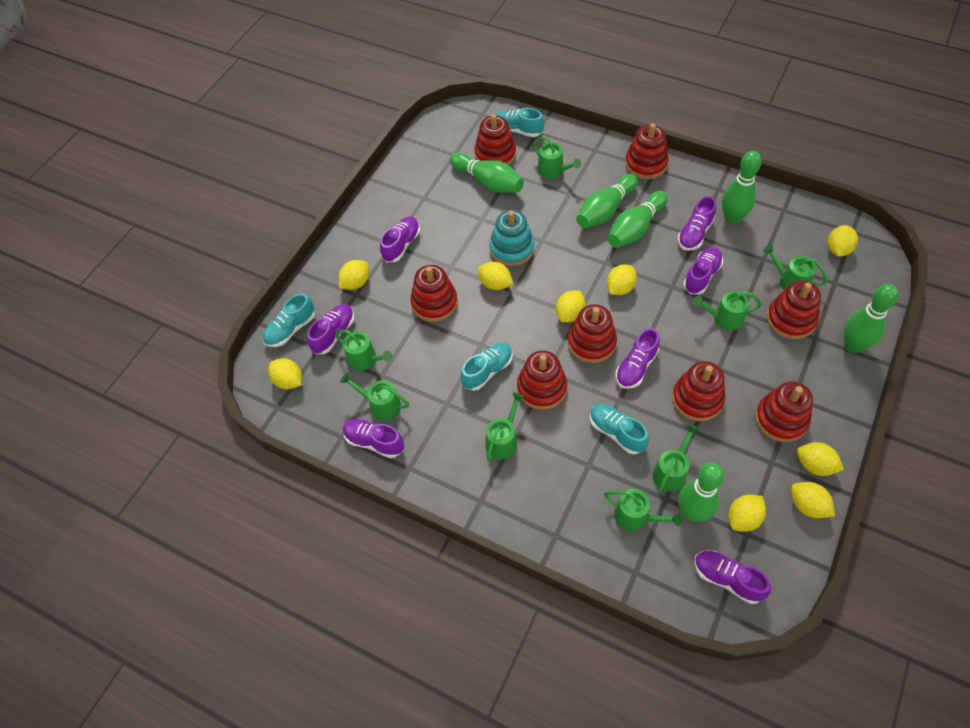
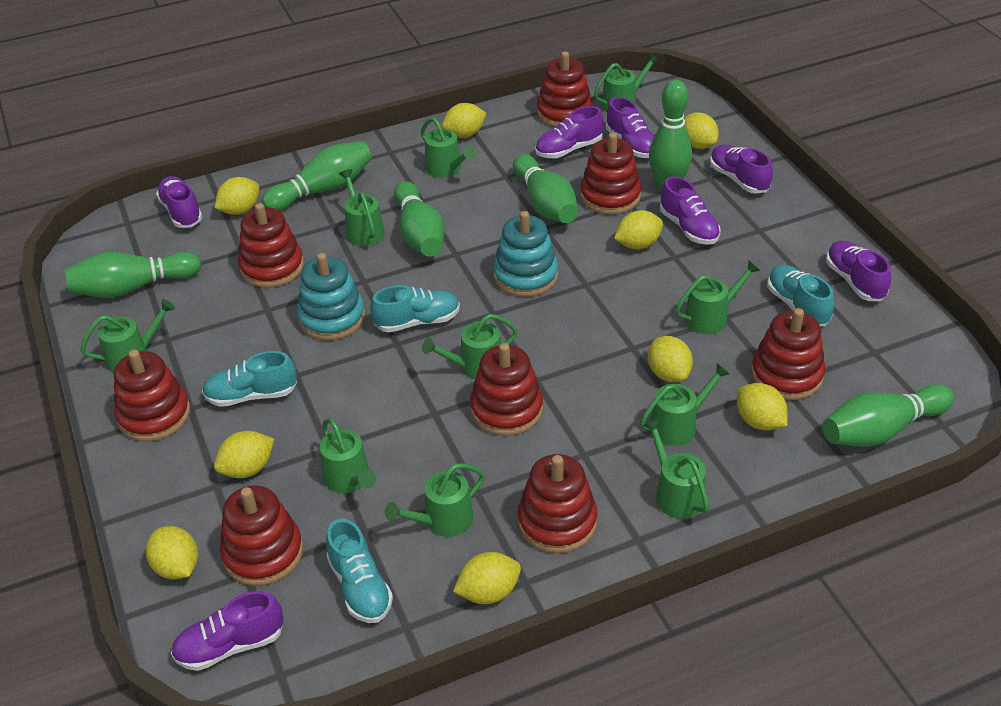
green watering can: [335,330,392,371] [340,373,409,420] [485,392,524,461] [533,137,581,179] [604,489,682,531] [653,424,699,493] [693,291,762,331] [763,244,828,290] = 8 -> [80,299,175,373] [320,418,376,493] [339,169,385,246] [385,463,485,537] [421,117,476,178] [422,314,518,379] [594,53,660,112] [640,363,730,446] [643,419,709,519] [675,261,760,334] = 10
turquoise stacking toy: [489,210,534,266] = 1 -> [297,253,365,340] [493,211,558,297] = 2

